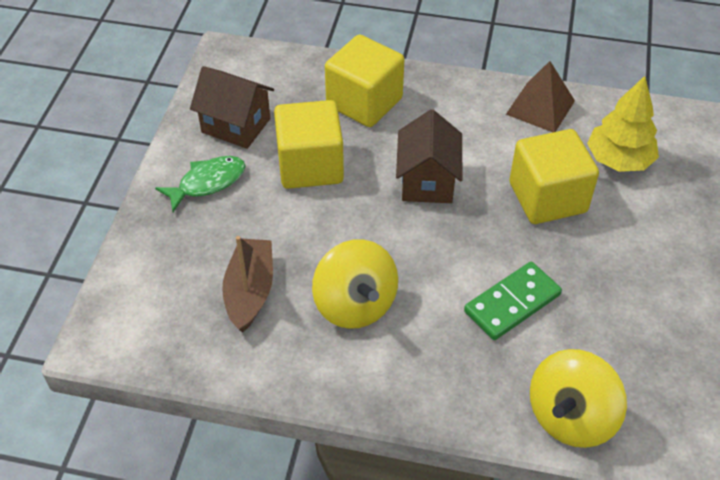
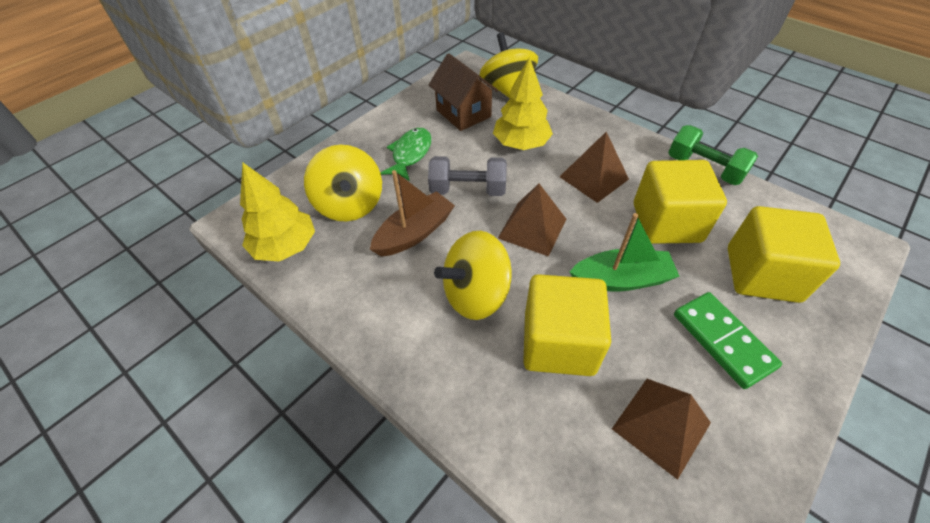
brown house: [190,66,274,149] [396,109,463,203] = 2 -> [429,53,498,131] = 1
brown pyramid: [506,61,575,132] = 1 -> [498,184,566,257] [560,132,629,203] [612,379,711,480] = 3
green boat: none = 0 -> [569,213,680,291] = 1
green dumbbell: none = 0 -> [668,125,758,185] = 1
grey dumbbell: none = 0 -> [428,156,507,196] = 1
yellow spinning top: [312,239,398,329] [530,349,627,448] = 2 -> [304,145,382,221] [434,231,512,320] [479,32,538,98] = 3
yellow tree: [587,76,659,172] = 1 -> [240,162,315,262] [493,57,553,150] = 2

